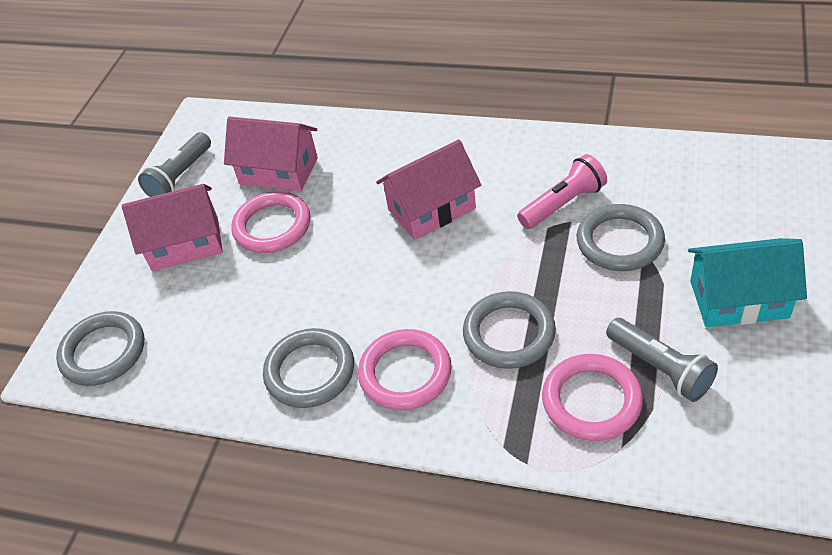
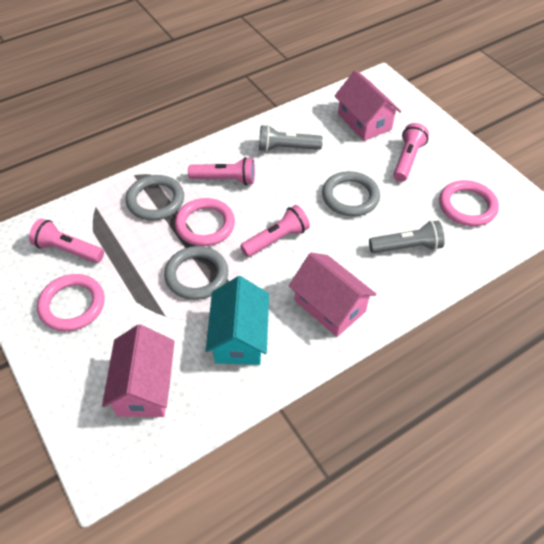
grey ring: [56,311,144,386] [263,328,354,408] [463,291,556,369] [577,204,665,271] = 4 -> [126,175,184,221] [164,246,228,300] [322,171,380,217] = 3
pink flashlight: [517,154,607,229] = 1 -> [29,218,104,263] [188,157,255,185] [240,205,310,257] [393,123,429,182] = 4

